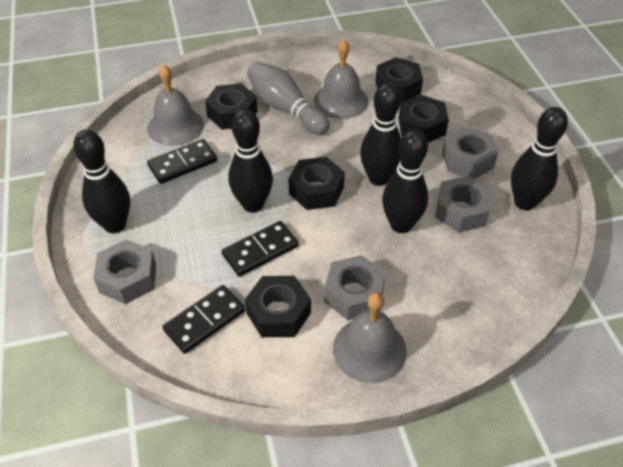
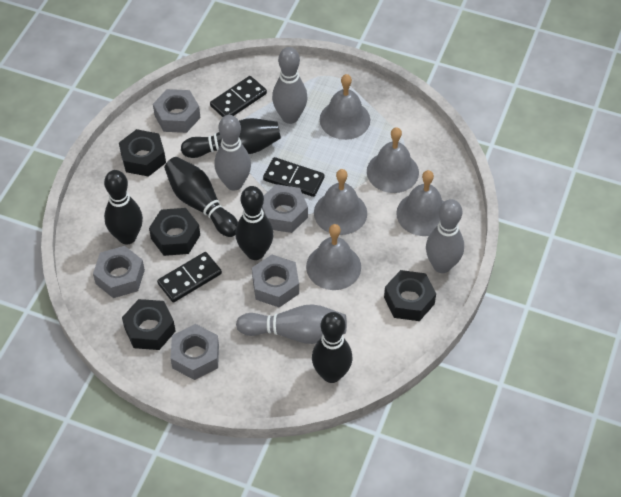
black nut: [205,83,257,130] [245,276,311,337] [288,157,345,210] [376,57,423,103] [398,95,449,143] = 5 -> [119,129,166,177] [122,299,176,350] [149,208,200,256] [384,270,436,321] = 4
grey bell: [147,64,204,146] [314,39,368,119] [333,292,407,383] = 3 -> [306,224,361,290] [314,169,367,235] [320,74,370,140] [367,127,419,193] [396,170,444,236] = 5
grey bowling pin: [247,62,330,135] = 1 -> [214,115,251,191] [236,304,347,344] [272,47,308,124] [426,199,464,273] = 4
grey nut: [93,240,156,304] [324,255,386,320] [435,176,492,232] [442,127,498,180] = 4 -> [93,246,145,298] [153,89,200,133] [170,324,219,380] [252,255,299,307] [262,184,308,233] = 5

